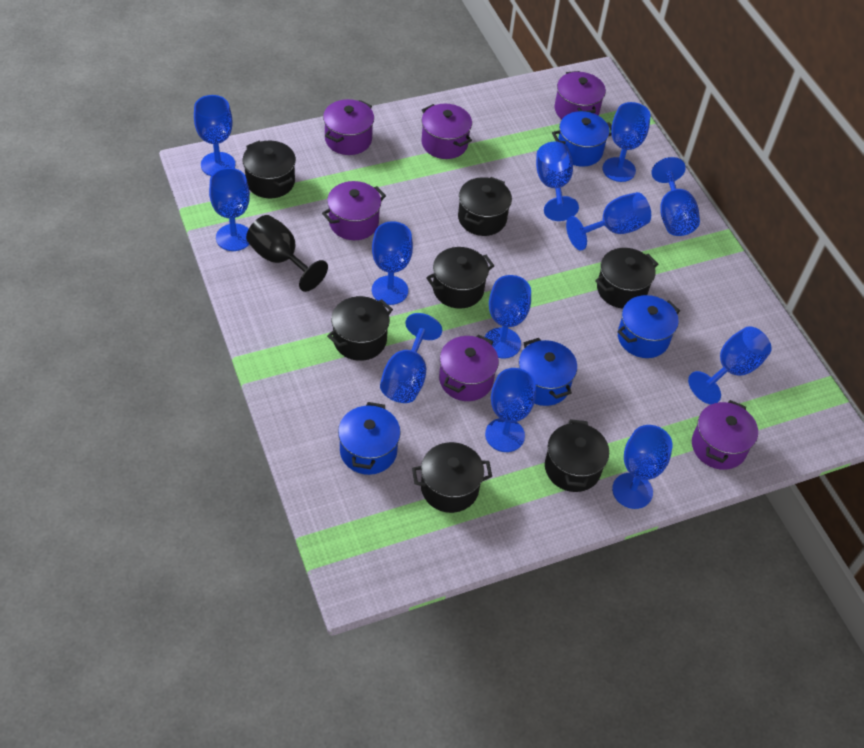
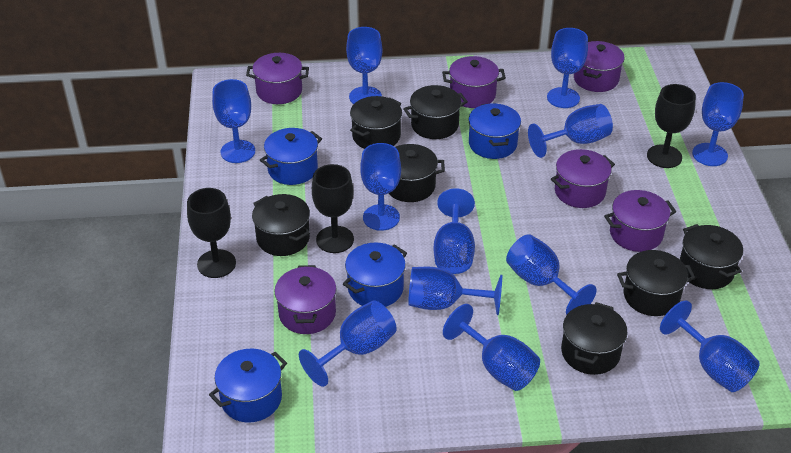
black goblet: [246,215,328,292] = 1 -> [187,188,236,278] [312,164,354,253] [647,84,696,168] = 3

